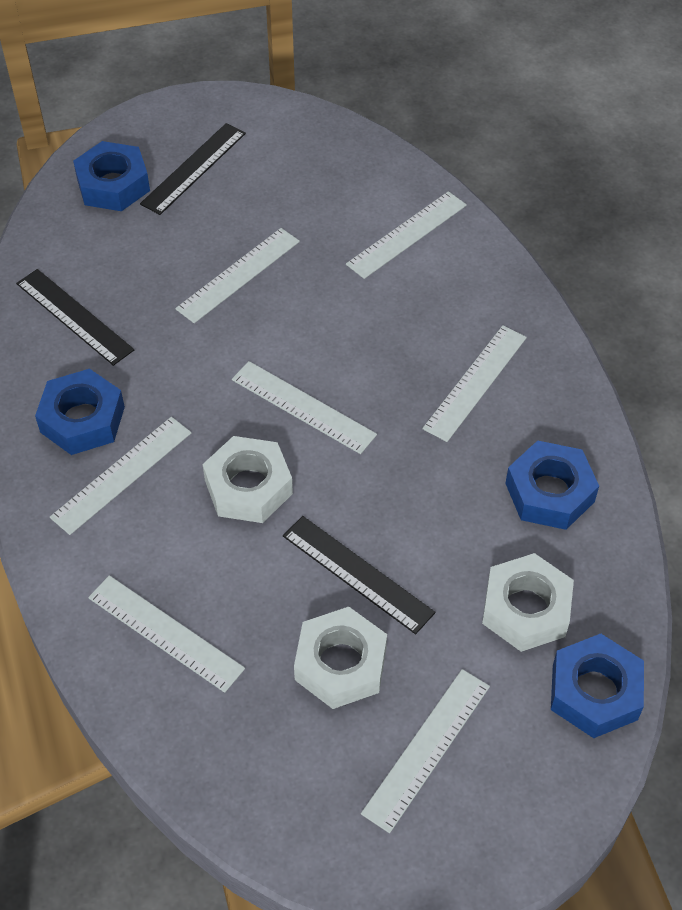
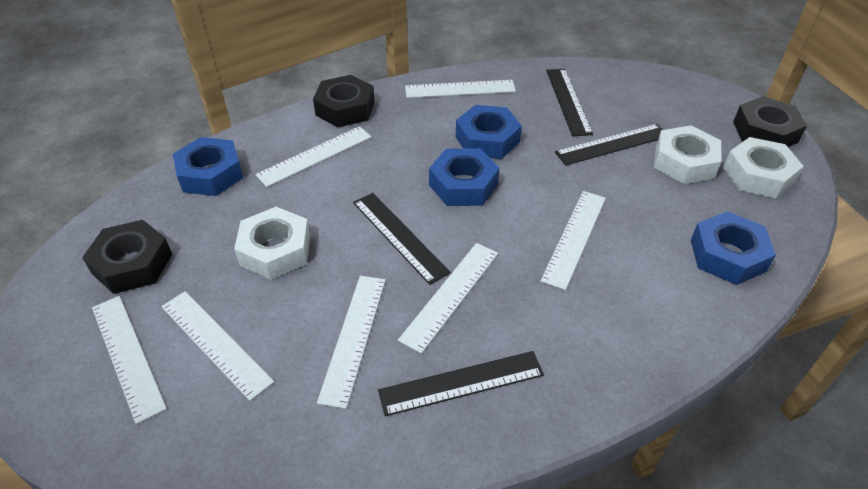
black nut: none = 0 -> [82,220,172,294] [313,75,375,127] [733,96,807,147] = 3
black ruler: [16,269,134,366] [140,123,246,215] [283,516,435,634] = 3 -> [353,193,451,285] [378,351,544,416] [546,69,593,137] [555,124,663,165] = 4

